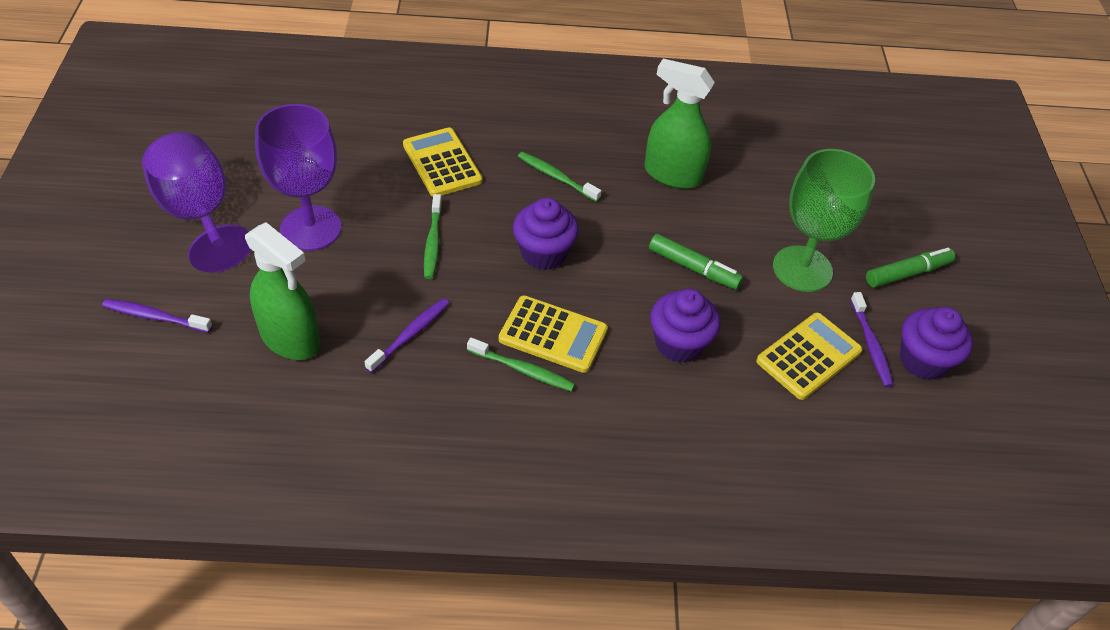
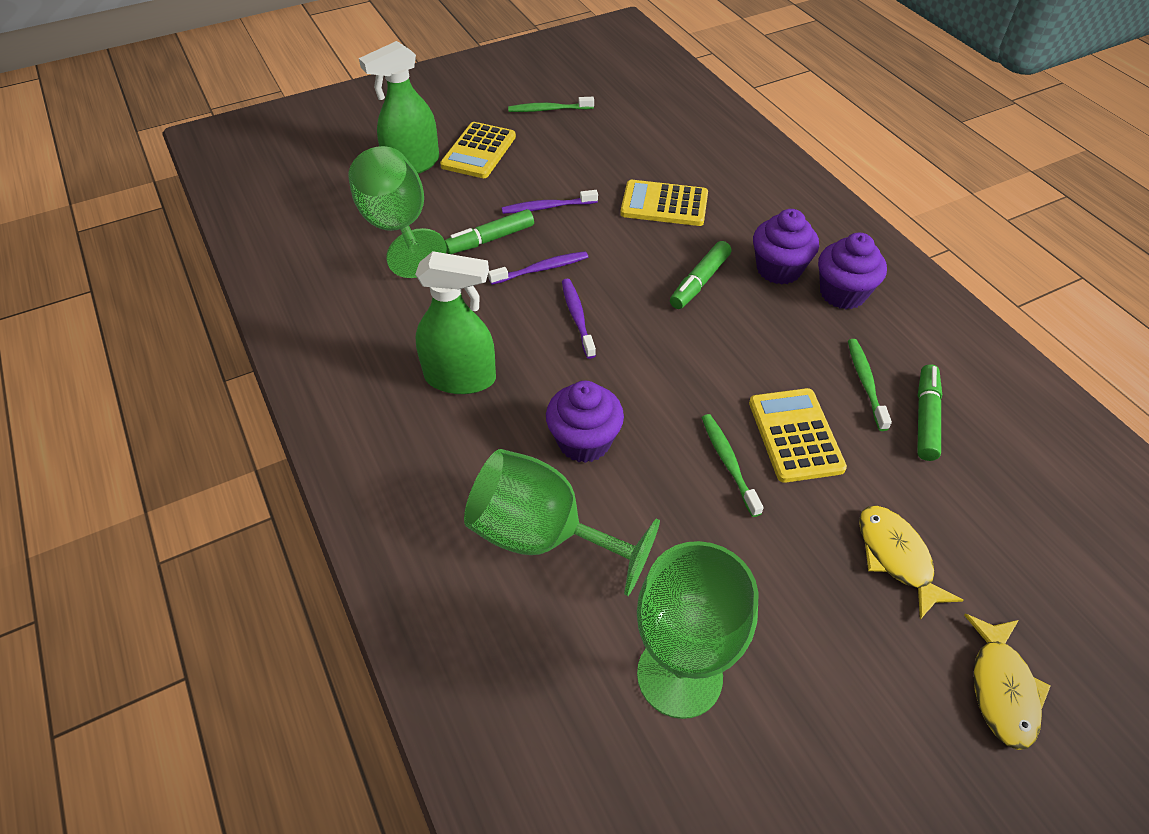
green goblet: [773,149,875,292] = 1 -> [348,146,447,278] [464,449,660,596] [637,541,758,719] = 3
green marker: [649,234,743,290] [866,248,955,288] = 2 -> [444,209,534,254] [670,241,731,309] [917,364,942,461] = 3
purple goblet: [142,132,251,272] [255,104,341,251] = 2 -> none = 0
yellow fish: none = 0 -> [859,506,964,620] [964,614,1051,750] = 2

